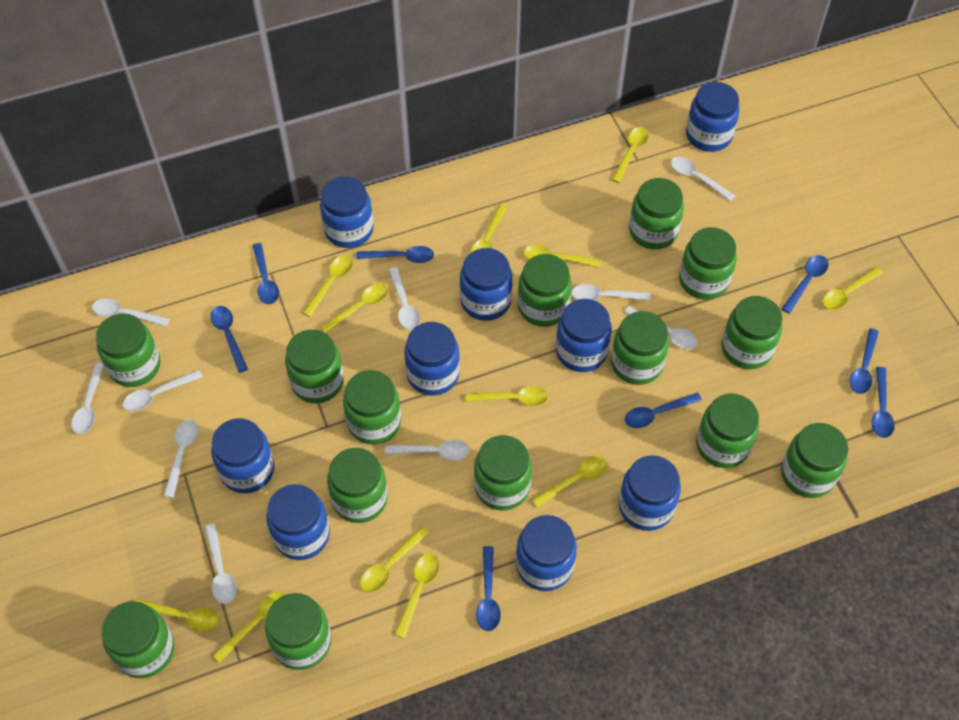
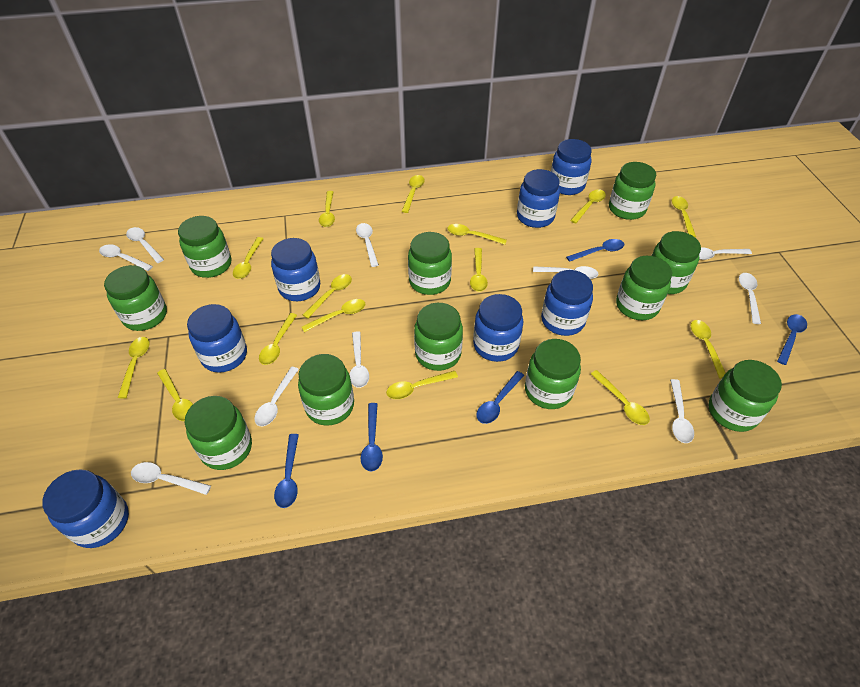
blue jar: [211,418,275,493] [266,484,330,560] [320,177,374,248] [404,322,460,396] [460,248,513,321] [516,515,577,591] [556,299,612,372] [619,455,681,531] [686,82,740,152] = 9 -> [42,469,129,548] [187,304,247,373] [271,238,320,301] [473,294,524,362] [517,169,560,228] [541,270,593,336] [551,139,592,195] = 7
blue spoon: [210,306,248,373] [252,243,279,304] [357,246,434,263] [476,546,501,631] [625,393,702,428] [782,255,829,314] [849,328,879,394] [872,367,895,438] = 8 -> [274,434,299,508] [361,403,383,472] [476,371,524,424] [566,239,624,262] [777,314,807,365] = 5
green jar: [96,313,160,387] [101,601,174,678] [265,593,331,670] [285,330,344,403] [327,448,388,523] [343,370,401,445] [474,435,532,511] [518,254,572,327] [611,311,669,385] [629,178,684,250] [679,227,737,300] [696,393,759,468] [722,296,782,369] [781,423,848,498] = 14 -> [104,265,167,331] [178,216,231,278] [184,396,252,470] [298,354,354,426] [408,232,452,295] [414,303,463,371] [525,339,581,409] [609,162,656,220] [616,256,672,320] [651,231,701,294] [709,360,782,432] = 11
yellow spoon: [135,599,220,632] [213,592,286,663] [303,255,353,317] [320,284,388,334] [360,527,429,593] [395,553,439,639] [465,386,548,406] [470,204,508,253] [523,245,601,268] [532,456,607,508] [612,127,649,183] [822,267,883,310] = 12 -> [118,337,150,398] [157,369,193,421] [233,237,264,279] [259,313,297,365] [301,299,365,332] [303,274,352,319] [319,191,335,227] [386,371,458,399] [401,175,425,213] [447,224,507,245] [470,248,488,292] [570,190,606,223] [591,370,650,425] [672,196,696,237] [691,320,726,379] = 15

